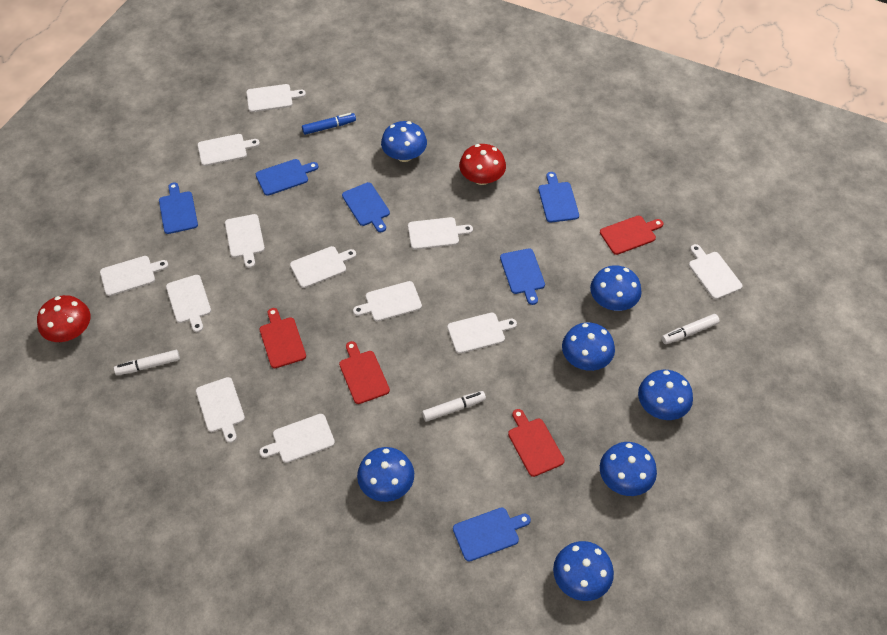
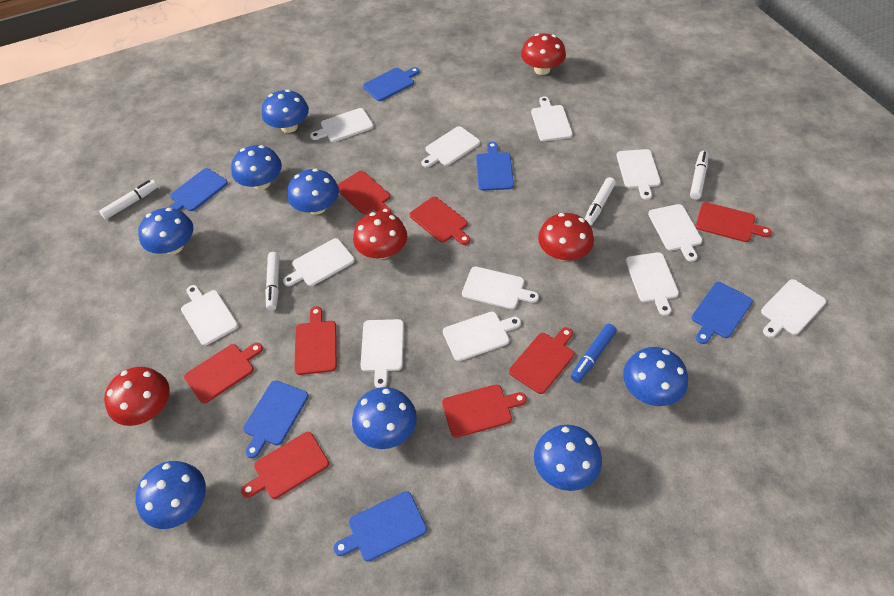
blue mushroom: [357,447,414,502] [381,121,427,162] [553,541,614,601] [562,322,615,371] [590,265,642,311] [600,442,657,496] [638,370,693,420] = 7 -> [135,461,206,529] [138,208,193,254] [231,145,282,190] [262,89,309,133] [287,168,339,215] [352,387,417,449] [534,425,602,491] [623,347,688,406] = 8
red cutting board: [259,308,306,368] [339,341,390,404] [508,409,565,477] [600,216,663,255] = 4 -> [184,343,263,403] [241,432,329,499] [294,307,337,375] [337,171,391,214] [409,197,470,245] [442,385,527,438] [509,327,574,394] [695,202,772,242] = 8
red mushroom: [37,295,90,342] [459,144,506,185] = 2 -> [104,367,170,426] [353,212,407,259] [521,33,566,75] [538,213,594,261] = 4
white marker: [114,350,180,375] [422,391,486,422] [662,314,720,344] = 3 -> [99,180,158,220] [265,252,279,311] [584,177,616,226] [690,151,709,200] = 4

